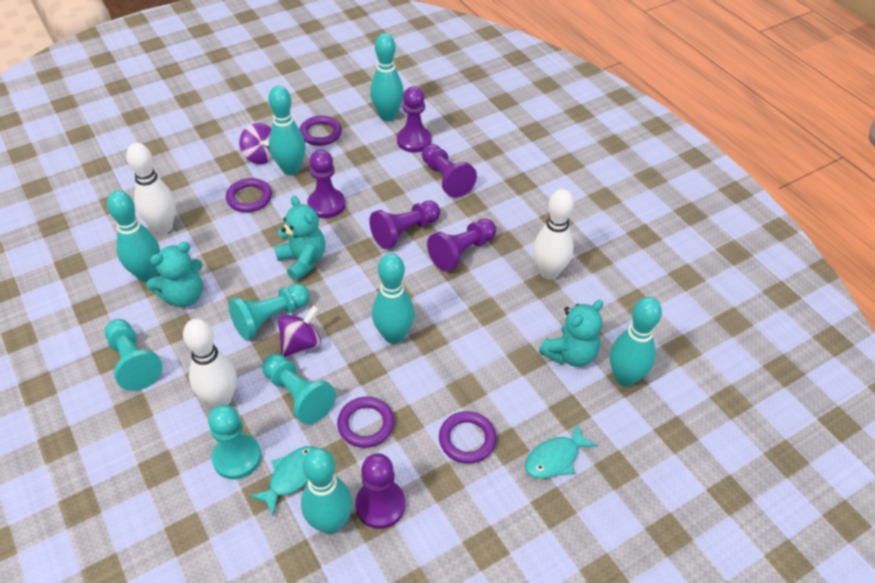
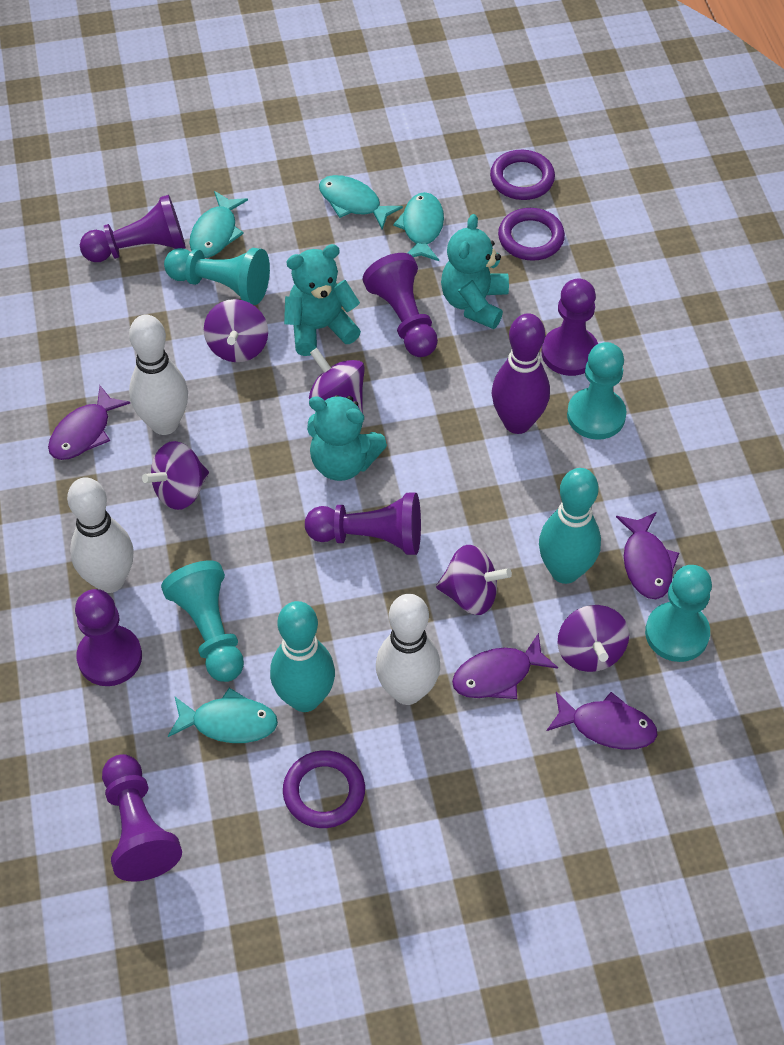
purple bowling pin: none = 0 -> [492,313,550,434] = 1
purple fish: none = 0 -> [48,386,130,460] [452,633,558,699] [547,692,657,750] [616,512,679,599] = 4
purple ring: [226,178,272,212] [299,116,342,146] [337,397,394,448] [439,411,496,464] = 4 -> [283,750,365,828] [490,150,555,200] [498,208,565,261] = 3
purple spinning top: [239,123,273,164] [278,305,321,357] = 2 -> [142,441,209,510] [204,299,268,362] [309,348,365,413] [436,545,512,615] [557,605,629,672] = 5
turquoise bowling pin: [107,191,160,282] [268,86,306,175] [301,448,352,534] [370,33,404,121] [372,253,415,344] [610,297,662,387] = 6 -> [270,601,335,712] [539,468,601,584] = 2
turquoise fish: [250,446,316,516] [525,423,598,478] = 2 -> [168,688,278,743] [189,191,248,258] [319,175,403,229] [393,192,444,261] = 4

